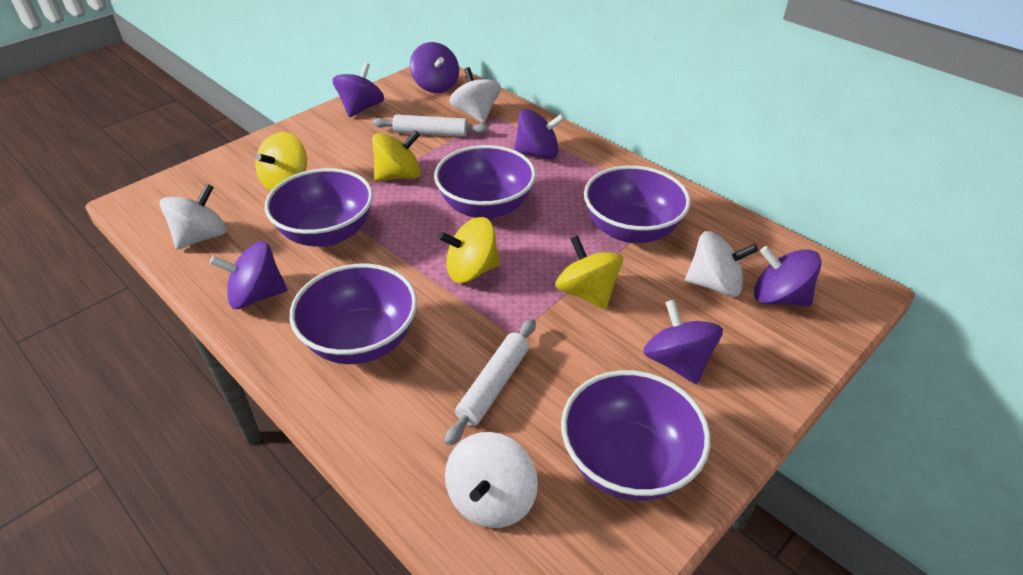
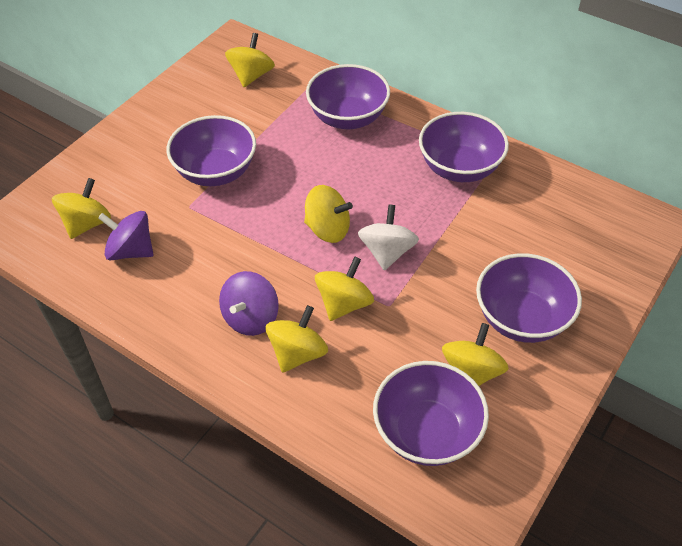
purple spinning top: [210,241,287,309] [333,63,384,117] [410,42,459,93] [514,109,565,159] [643,300,723,384] [754,246,822,306] = 6 -> [98,211,153,260] [219,271,279,336] = 2
white rolling pin: [372,114,489,137] [445,319,536,446] = 2 -> none = 0
white spinning top: [160,184,227,250] [445,432,538,528] [449,67,501,123] [685,231,758,297] = 4 -> [358,204,419,271] = 1
yellow spinning top: [255,132,307,191] [372,130,421,181] [438,217,500,283] [555,235,623,310] = 4 -> [52,178,111,239] [225,33,275,87] [266,305,328,373] [304,185,353,243] [315,256,374,321] [442,323,509,386] = 6

